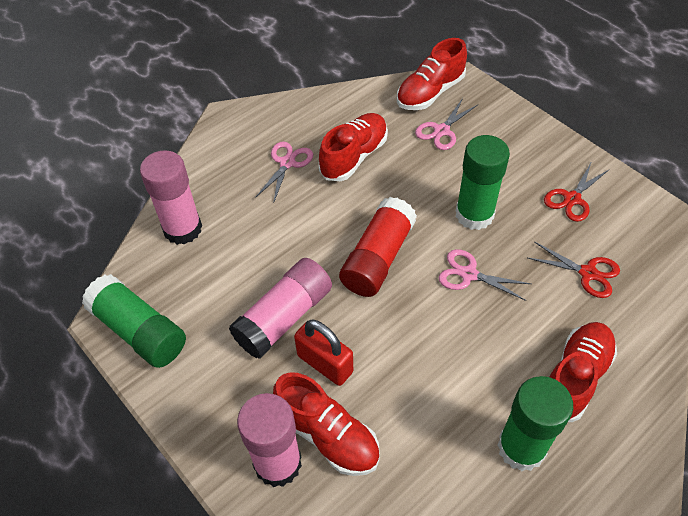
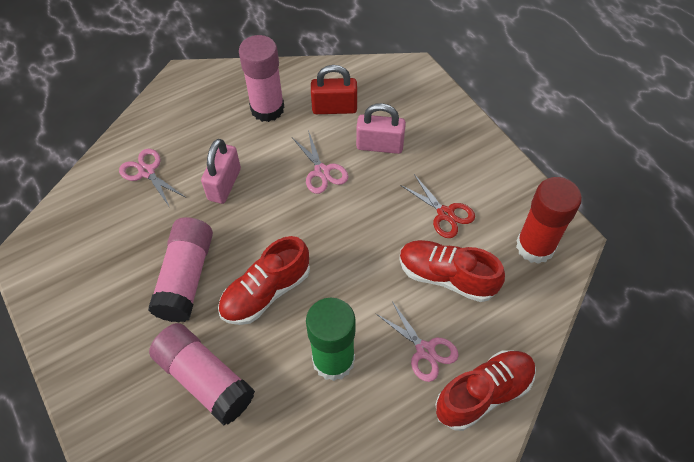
green glue stick: [82,274,186,368] [456,135,510,230] [498,376,573,471] = 3 -> [306,298,356,381] = 1
pink padlock: none = 0 -> [201,139,241,204] [356,103,406,154] = 2
red scissors: [528,242,620,298] [544,161,610,222] = 2 -> [400,174,475,238] = 1
red shoe: [273,372,380,476] [319,113,388,181] [397,38,467,110] [550,322,617,422] = 4 -> [218,236,310,325] [399,240,505,302] [435,350,536,431] = 3

